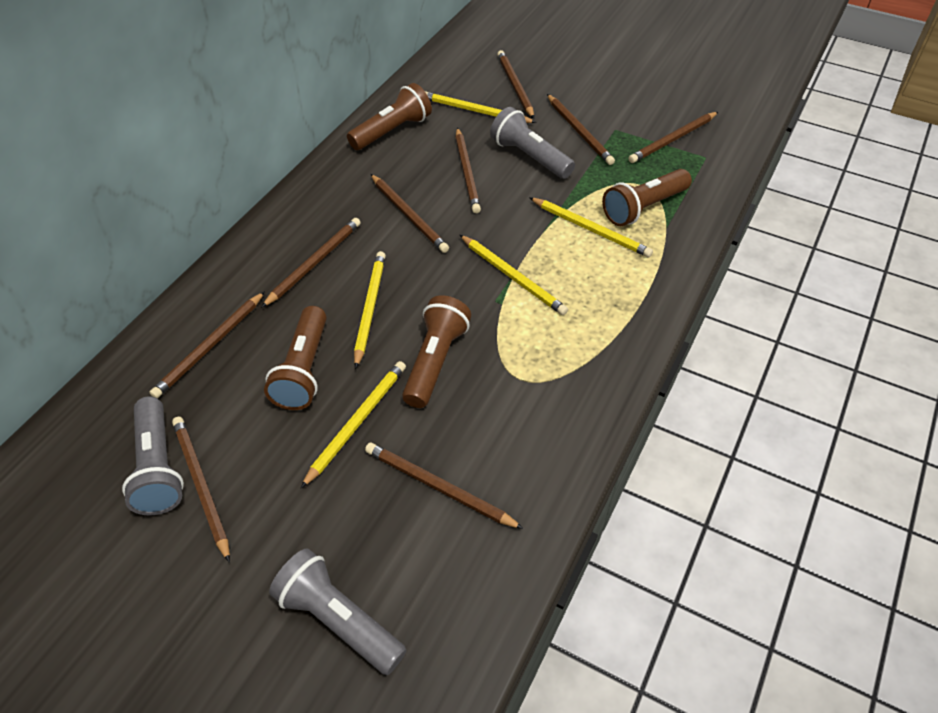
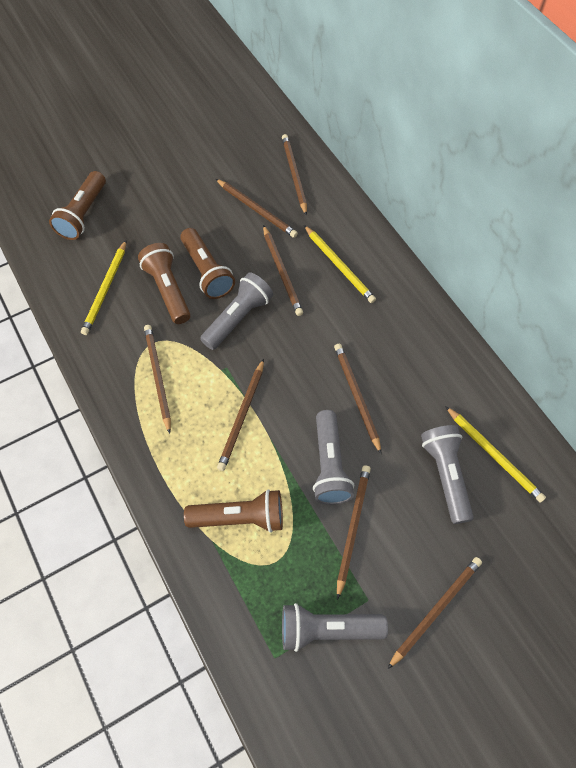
brown pencil: [149,291,265,398] [172,417,230,563] [261,218,361,308] [365,442,524,529] [371,174,449,253] [456,128,481,213] [497,50,534,119] [547,94,615,165] [628,112,718,163] = 9 -> [144,325,171,434] [216,179,298,238] [217,359,264,471] [263,225,303,316] [282,134,307,216] [334,344,381,454] [337,465,371,600] [388,557,482,669] = 8
grey flashlight: [122,396,184,515] [269,548,407,675] [490,107,575,179] = 3 -> [200,273,273,350] [282,603,388,652] [313,410,354,505] [421,425,474,524] = 4
yellow pencil: [301,361,406,488] [354,251,386,369] [425,91,537,123] [460,235,568,315] [529,197,653,258] = 5 -> [81,240,127,335] [304,225,376,303] [445,406,546,503] = 3

